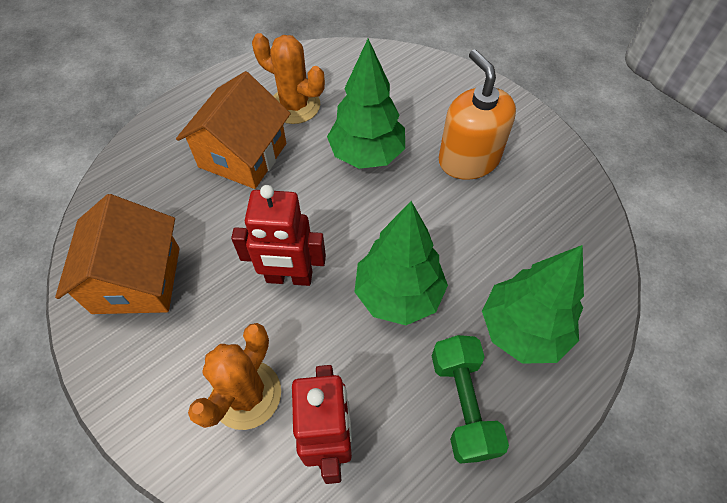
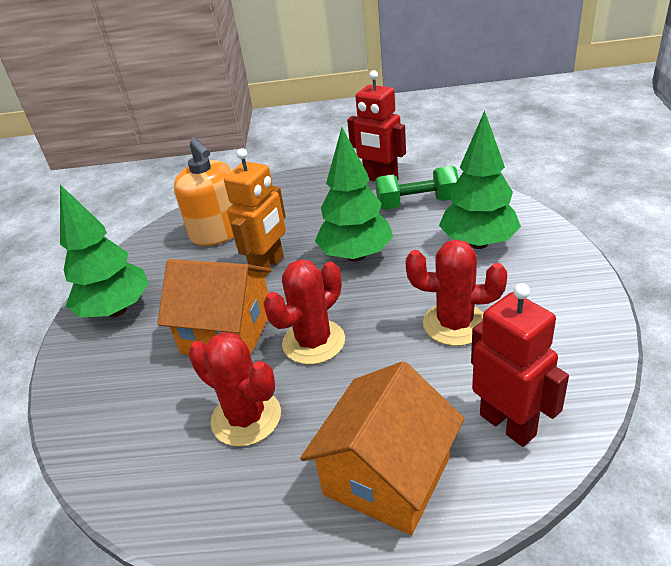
orange cactus: [188,323,281,430] [252,33,325,124] = 2 -> none = 0
orange robot: none = 0 -> [224,148,286,277] = 1
red cactus: none = 0 -> [188,332,281,447] [263,259,345,365] [406,239,507,346] = 3

